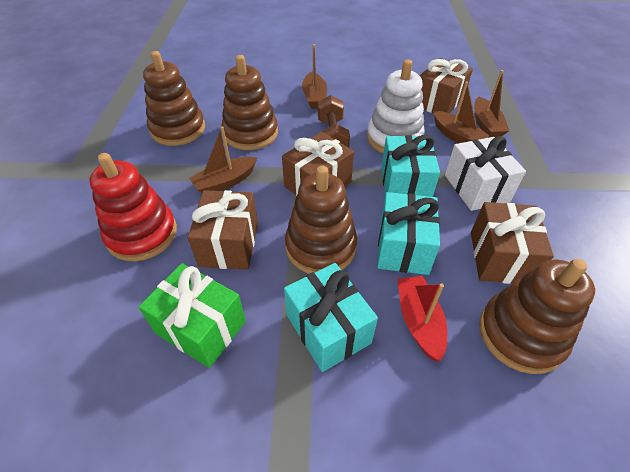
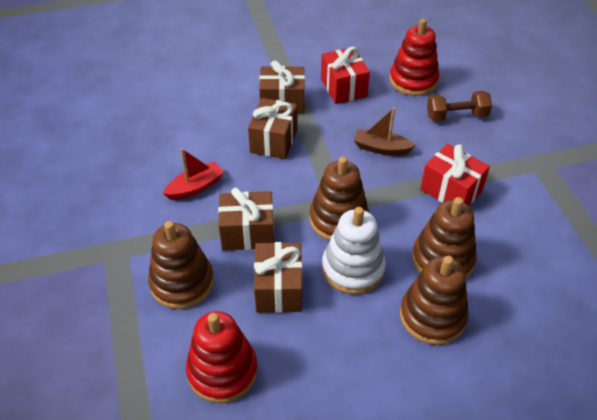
brown boat: [189,126,257,193] [302,44,327,109] [433,81,489,143] [474,70,509,138] = 4 -> [354,108,415,155] = 1
green gift: [138,263,246,368] = 1 -> none = 0
red gift: none = 0 -> [321,47,370,104] [420,144,490,206] = 2
red stacking toy: [89,153,177,261] = 1 -> [186,311,258,403] [389,19,439,96] = 2
turquoise gift: [284,263,378,372] [377,192,440,275] [381,135,440,197] = 3 -> none = 0
white gift: [445,136,526,211] = 1 -> none = 0

